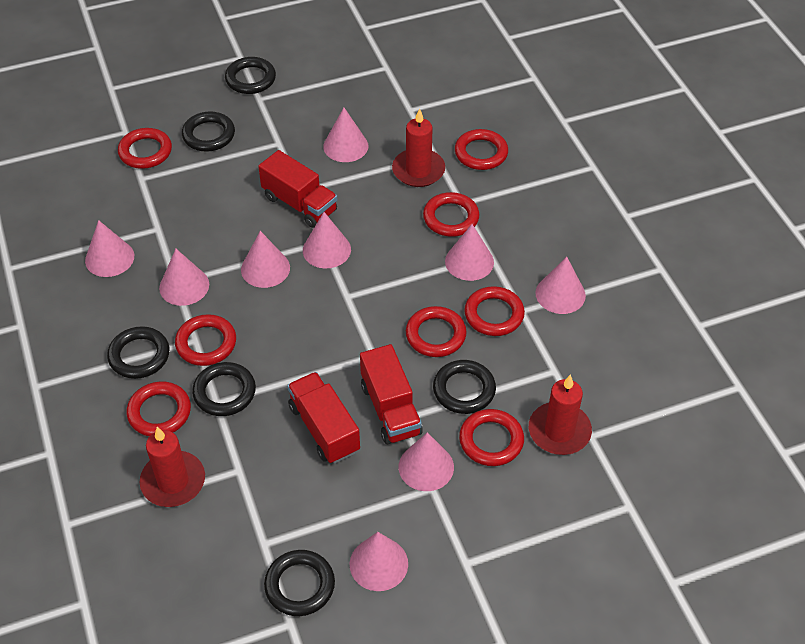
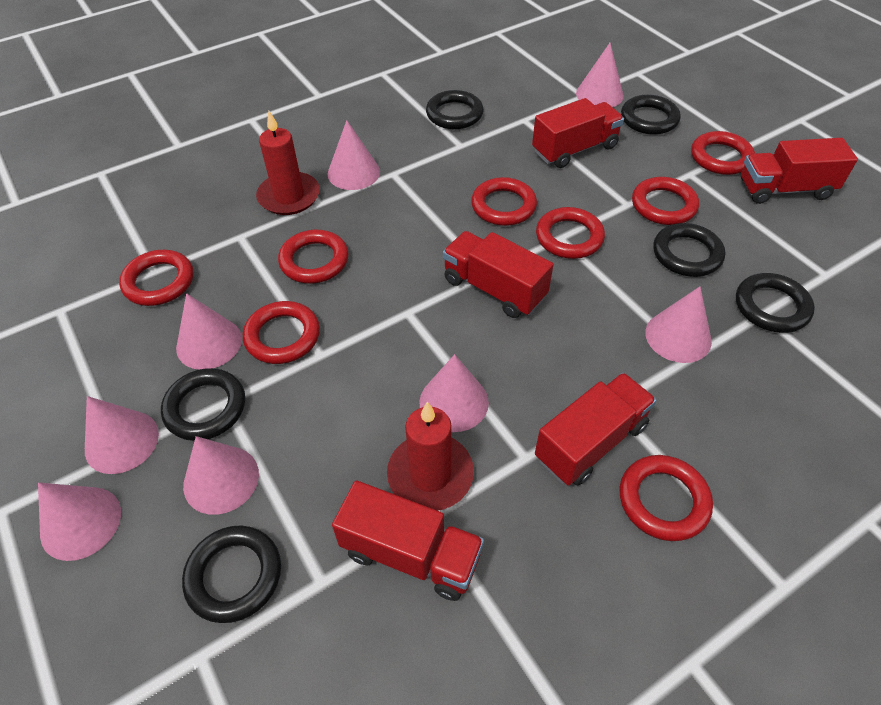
pink cone: [85,220,134,277] [159,249,209,306] [241,231,290,288] [303,212,351,269] [323,108,368,162] [350,532,408,591] [399,432,454,491] [445,224,494,281] [535,257,586,314] = 9 -> [38,482,121,561] [85,396,159,474] [176,293,242,370] [183,436,259,515] [328,120,380,190] [419,354,489,432] [576,43,624,107] [645,286,712,363] = 8
red candle: [140,427,205,507] [392,108,445,187] [529,374,592,455] = 3 -> [256,111,320,215] [387,402,474,511] = 2
red truck: [258,150,338,228] [287,372,360,464] [360,344,423,444] = 3 -> [332,481,484,601] [443,231,553,318] [532,98,624,168] [535,373,656,486] [741,138,858,204] = 5

